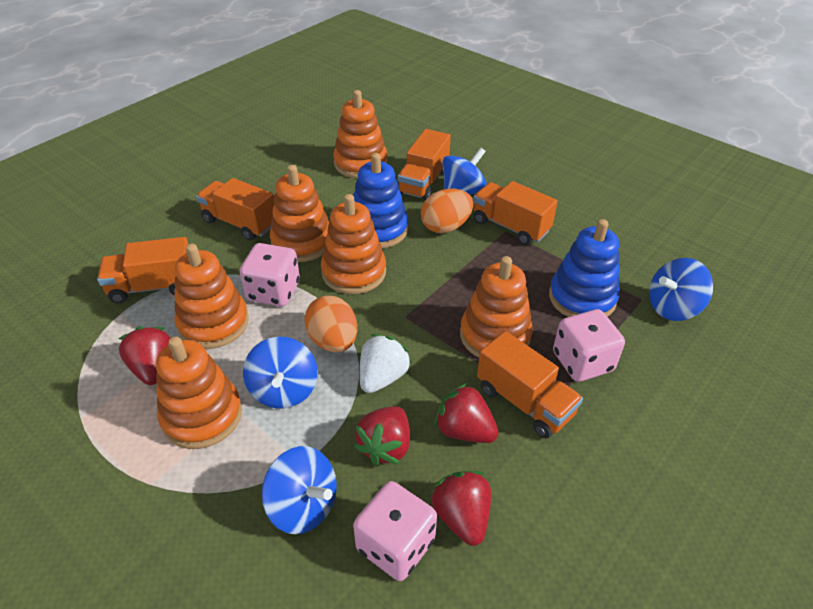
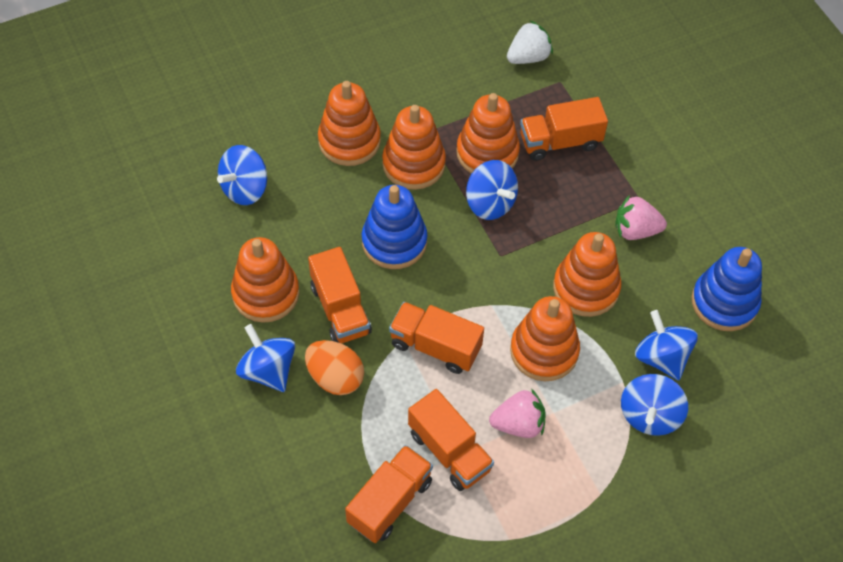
blue spinning top: [243,337,318,409] [262,446,337,534] [442,147,487,195] [649,258,713,321] = 4 -> [217,145,267,205] [236,324,295,392] [466,160,518,220] [621,374,688,436] [635,310,698,380] = 5
orange egg: [304,295,357,352] [421,189,473,233] = 2 -> [305,340,364,395] = 1
pink dice: [240,243,300,306] [353,481,437,581] [553,309,625,382] = 3 -> none = 0
pink strawberry: none = 0 -> [489,389,546,438] [615,195,667,240] = 2
red strawberry: [119,326,170,385] [354,406,410,466] [431,471,491,546] [435,383,499,443] = 4 -> none = 0

